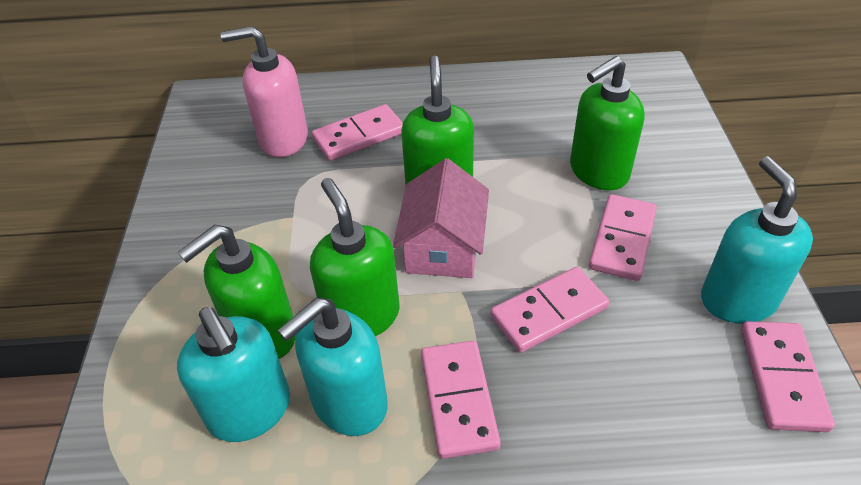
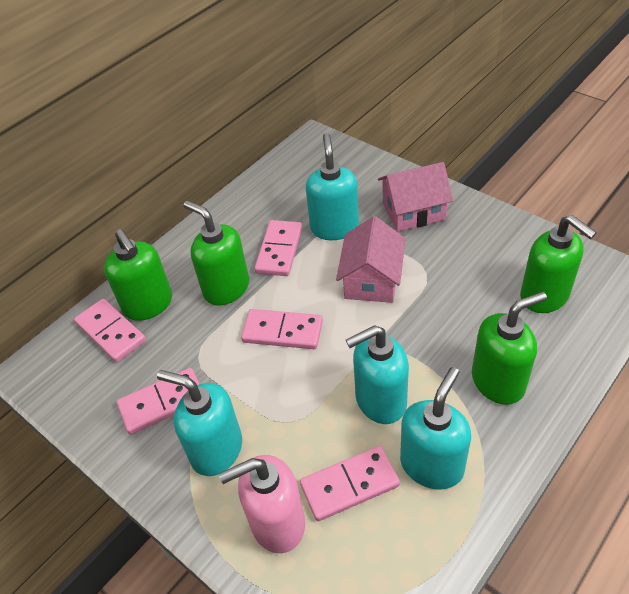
pink house: [393,158,489,278] = 1 -> [336,216,406,303] [378,162,453,232] = 2
turquoise soap dispenser: [177,307,290,442] [277,298,388,436] [701,156,813,324] = 3 -> [157,370,242,476] [306,133,359,240] [346,325,409,424] [400,367,471,489] = 4

